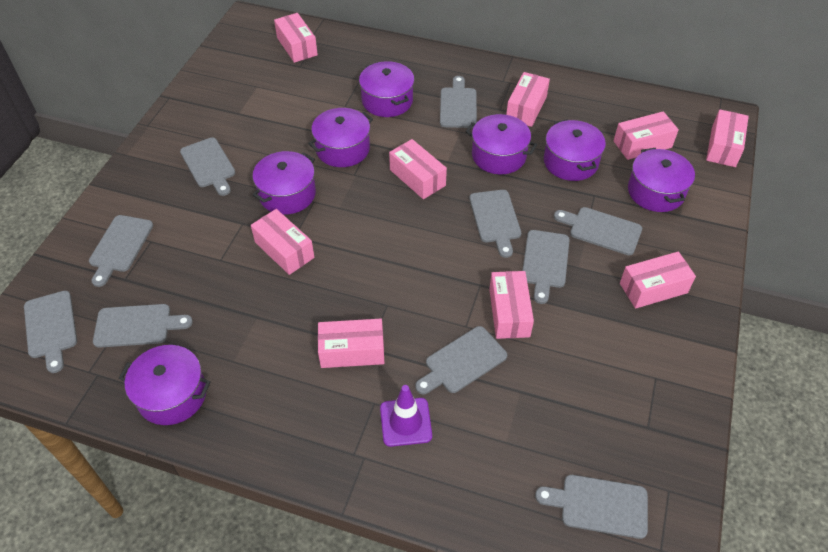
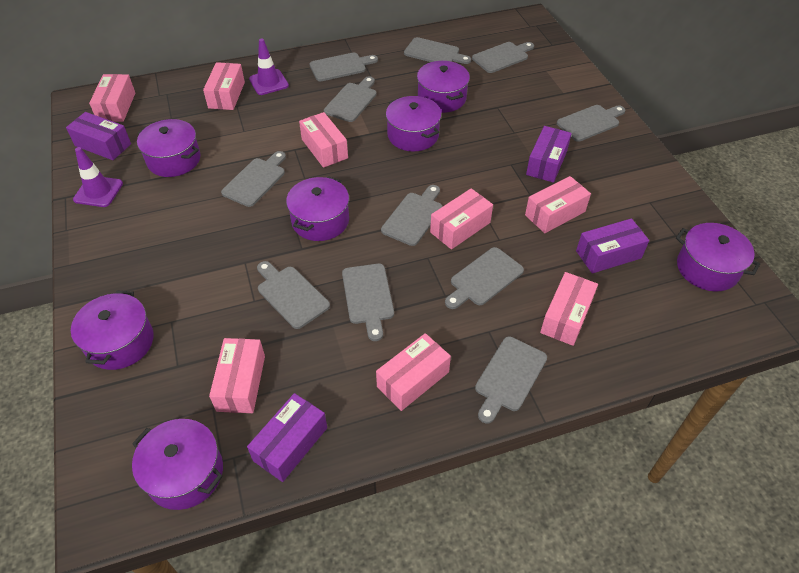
grey cutting board: [24,291,77,373] [89,215,153,287] [93,304,193,348] [180,137,235,196] [415,326,507,394] [440,76,477,128] [469,190,521,258] [522,230,570,304] [535,475,648,539] [554,207,642,255] = 10 -> [221,151,286,207] [257,261,330,329] [309,52,378,81] [324,76,377,122] [342,264,394,341] [381,185,442,246] [404,37,471,64] [445,247,524,309] [472,42,534,73] [475,336,547,424] [557,105,625,142] = 11
pink box: [251,209,315,275] [274,13,318,63] [318,319,384,368] [389,139,447,199] [489,271,534,339] [506,72,550,127] [614,111,679,160] [620,252,696,309] [706,109,749,167] = 9 -> [89,74,135,122] [203,62,245,110] [209,338,265,413] [299,112,348,168] [376,333,451,411] [430,188,493,249] [525,176,591,233] [540,272,598,346] = 8
purple box: none = 0 -> [66,112,131,160] [247,393,327,482] [526,126,572,183] [576,218,649,273] = 4
purple traffic cone: [380,385,432,447] = 1 -> [73,147,123,207] [249,39,289,95] = 2

